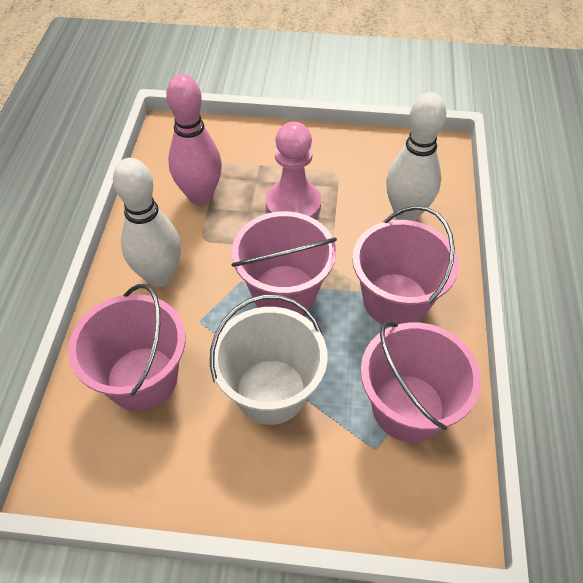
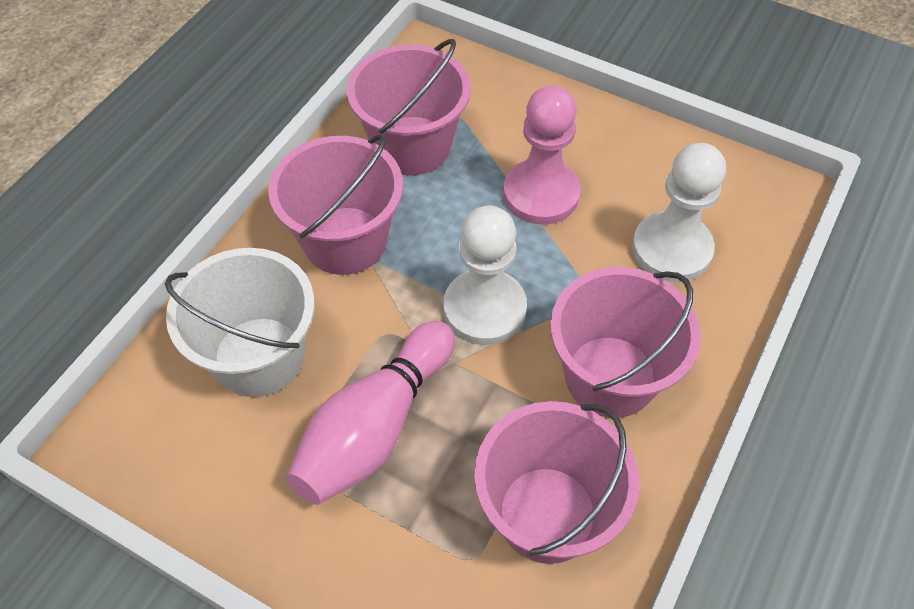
white bowling pin: [113,158,181,287] [386,92,446,221] = 2 -> none = 0
white pawn: none = 0 -> [444,206,527,345] [632,143,726,282] = 2

